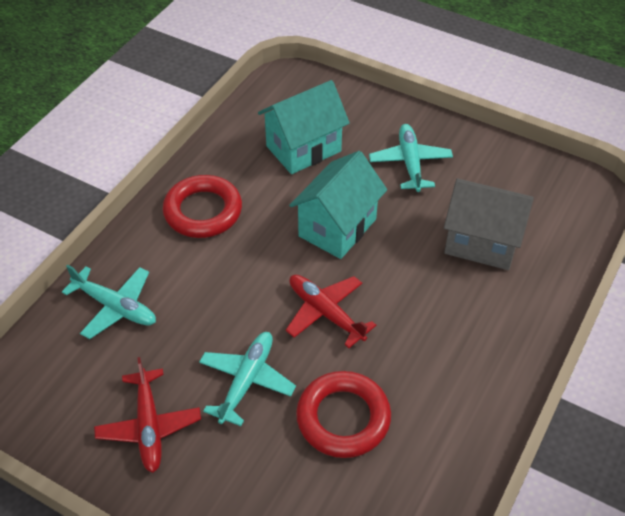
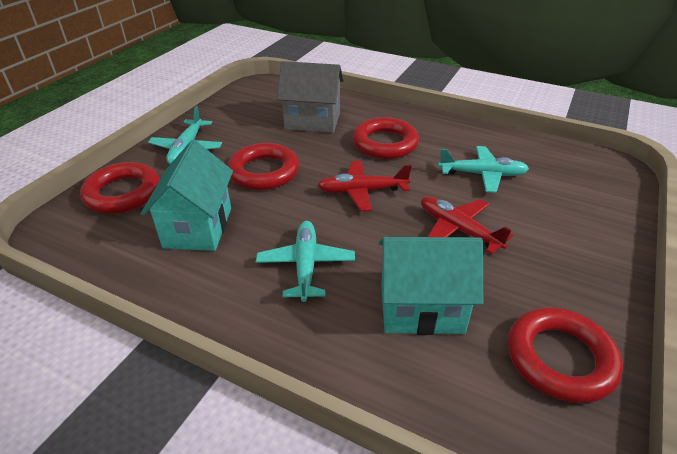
red ring: [163,175,242,238] [296,371,391,458] = 2 -> [80,162,160,214] [228,143,299,190] [353,117,419,159] [508,307,623,403] = 4

